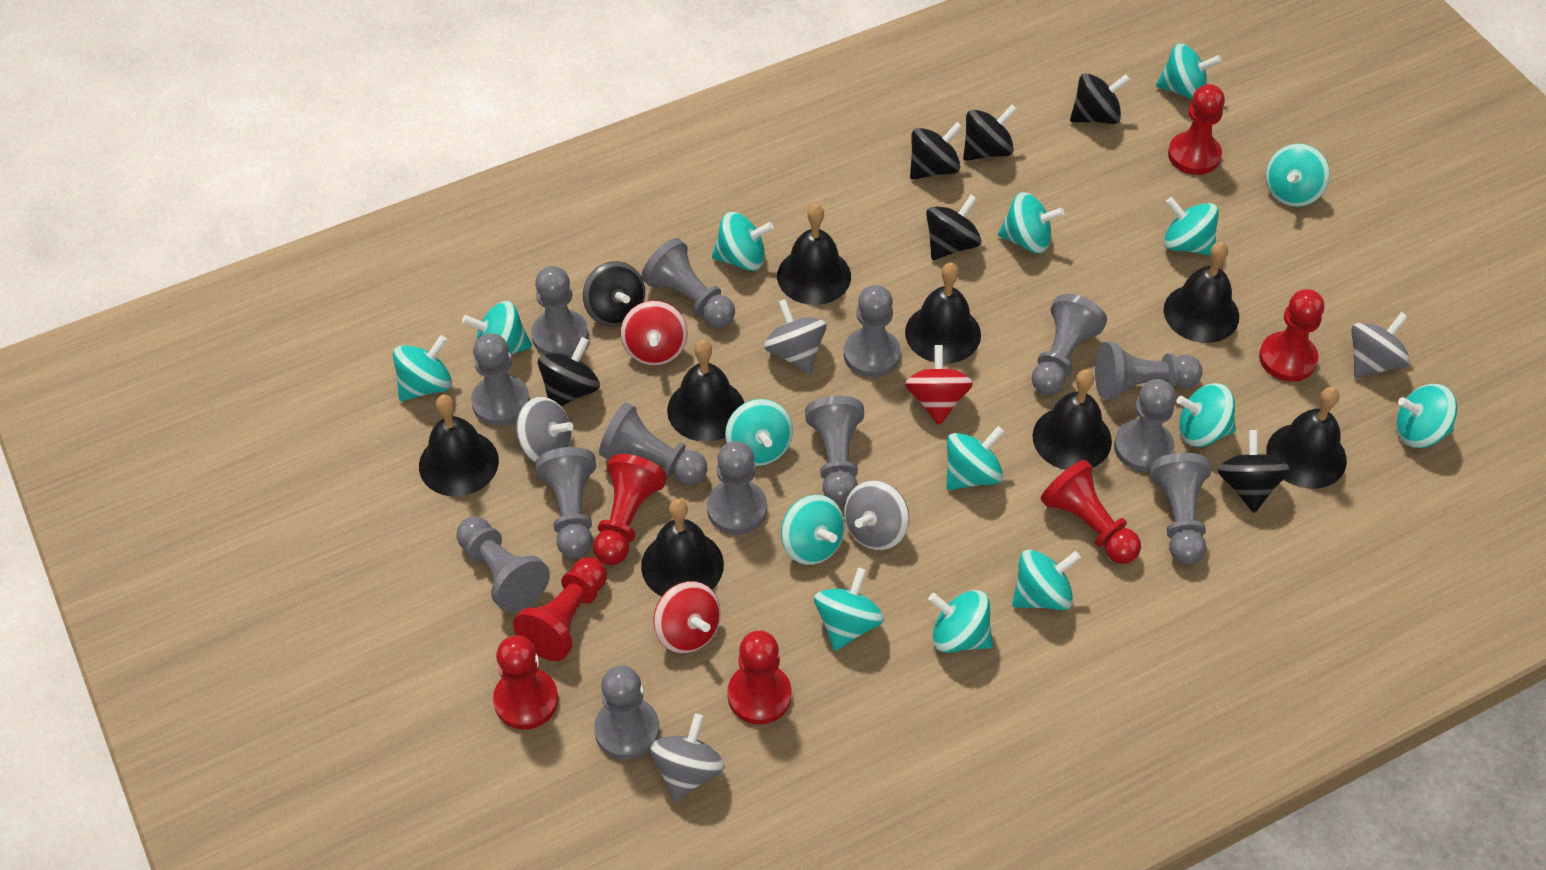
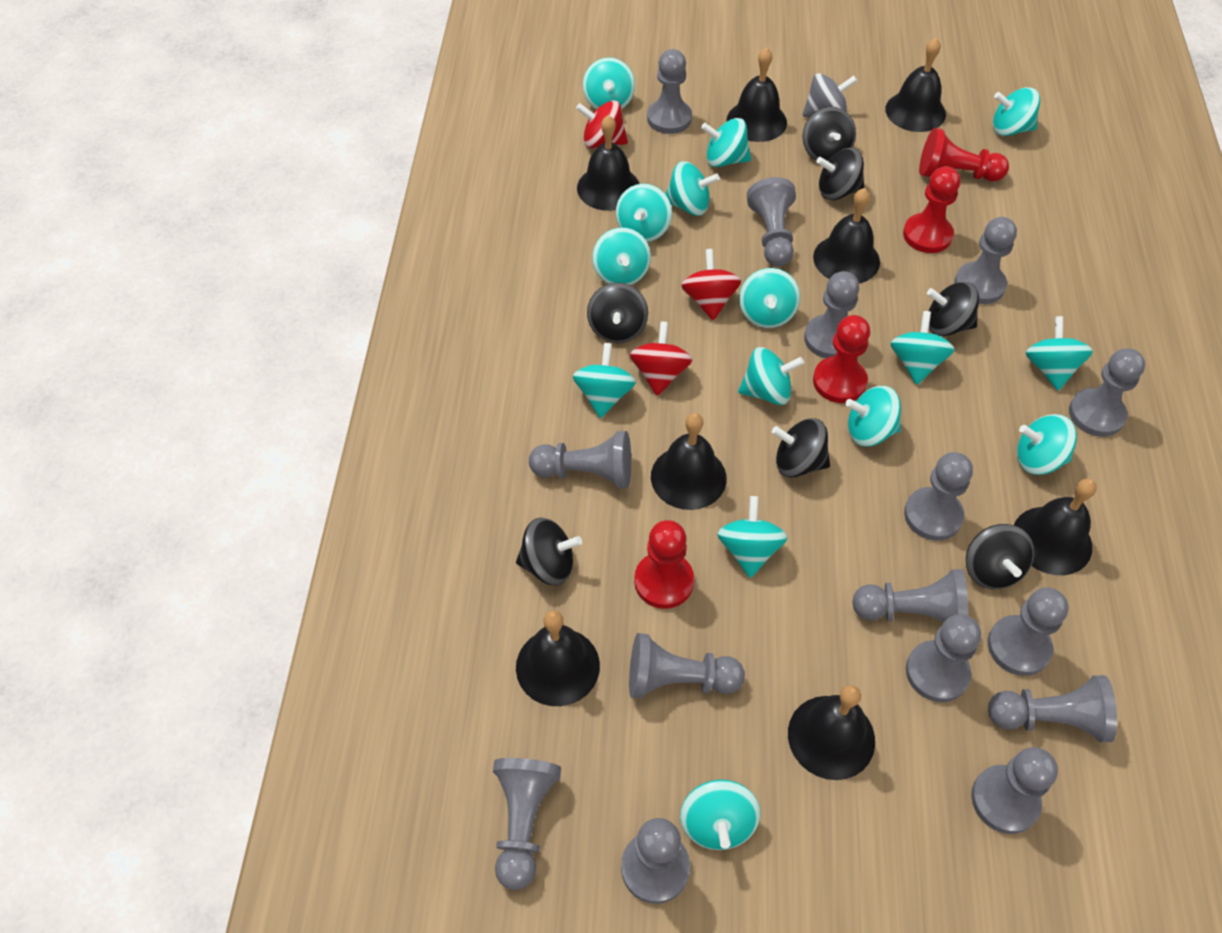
grey pawn: [456,517,550,612] [471,333,530,426] [531,266,589,356] [535,447,596,559] [594,665,660,760] [599,402,707,486] [641,238,735,328] [707,441,767,535] [805,395,864,505] [844,285,901,377] [1032,294,1107,395] [1095,342,1203,400] [1114,379,1176,472] [1149,453,1211,565] = 14 -> [493,758,561,890] [529,431,631,488] [621,818,690,904] [629,633,745,698] [647,49,692,134] [747,177,796,267] [804,271,859,358] [852,569,968,622] [904,452,973,541] [906,614,981,702] [954,217,1017,304] [971,747,1058,834] [988,588,1068,676] [988,675,1117,742] [1069,348,1145,437] = 15
grey spinning top: [516,397,573,462] [650,714,725,802] [764,299,826,374] [844,480,909,550] [1351,312,1410,378] = 5 -> [802,73,857,117] = 1
red pawn: [493,635,558,730] [513,557,607,661] [593,454,667,565] [727,630,792,725] [1040,460,1141,564] [1168,84,1225,175] [1259,289,1324,382] = 7 -> [634,520,694,609] [813,315,870,403] [903,166,960,253] [919,128,1009,182] = 4

